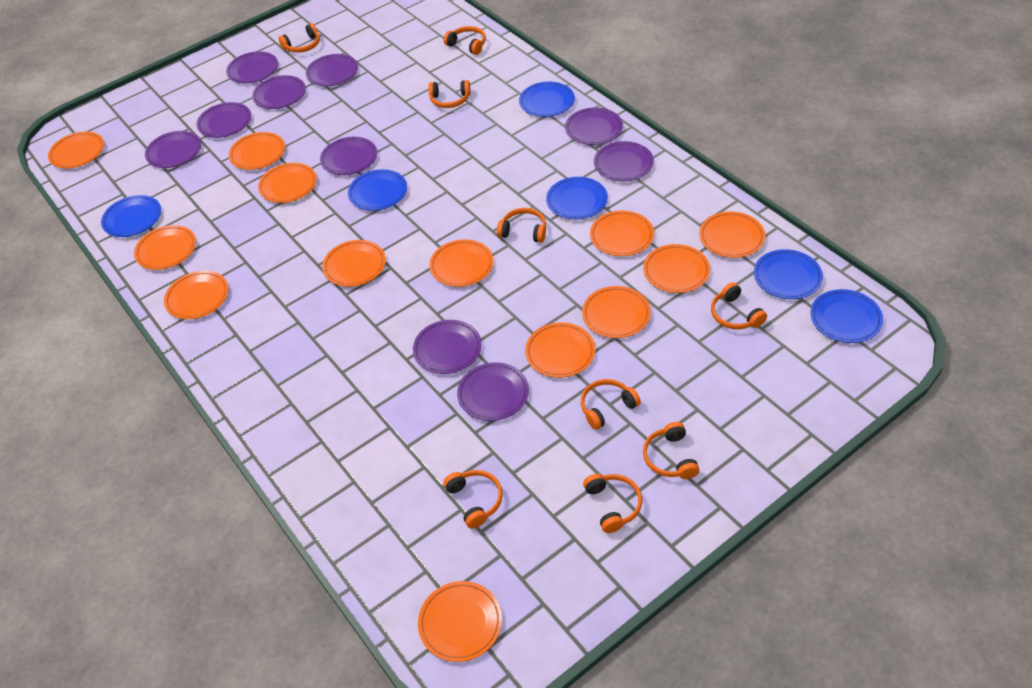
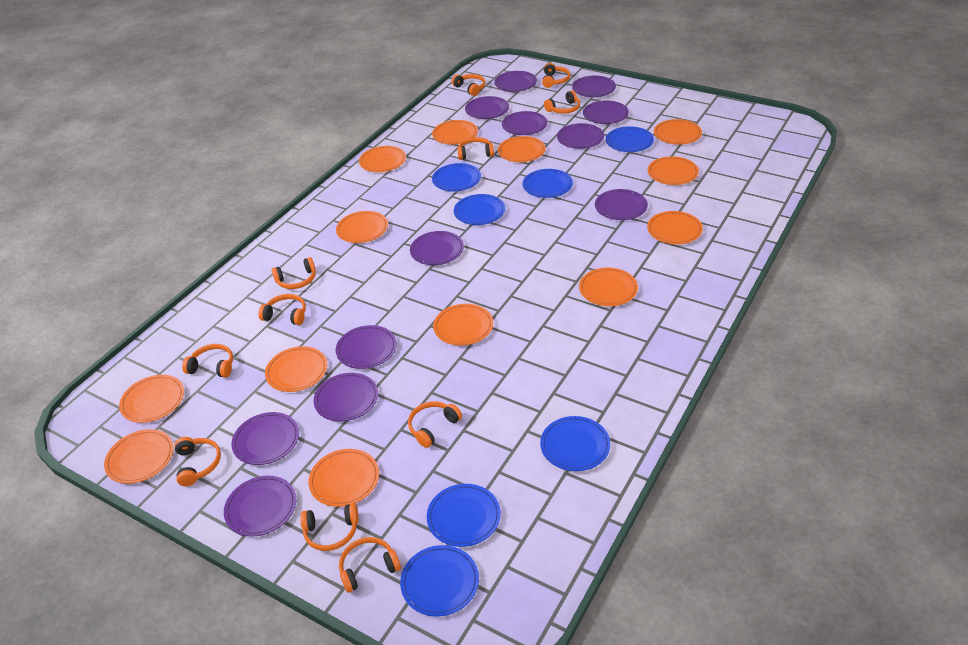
blue plate: [101,195,161,237] [348,169,407,211] [519,82,575,117] [546,177,608,219] [754,249,823,299] [810,289,883,343] = 6 -> [400,545,479,617] [427,484,501,547] [432,163,481,192] [454,194,505,225] [523,169,573,198] [540,416,610,471] [606,126,654,152] = 7
orange headphones: [279,23,320,53] [428,80,471,108] [443,470,503,529] [444,26,486,55] [497,208,546,243] [581,379,641,430] [583,474,642,533] [643,422,699,479] [711,282,767,329] = 9 -> [175,437,221,486] [182,344,233,378] [258,294,306,325] [272,257,316,289] [300,504,359,551] [339,537,401,593] [408,401,462,448] [452,74,485,96] [457,137,494,160] [542,63,570,88] [544,90,580,114] = 11
purple plate: [145,131,201,168] [196,102,251,138] [226,51,278,83] [252,75,306,109] [306,54,358,86] [320,137,377,175] [413,320,482,374] [457,362,529,421] [565,107,623,145] [594,141,654,181] = 10 -> [224,476,296,537] [231,412,299,465] [314,373,378,421] [336,325,397,369] [410,231,464,265] [465,96,509,119] [494,71,537,92] [502,111,548,135] [557,123,604,149] [572,76,616,97] [583,100,629,124] [595,189,648,220] = 12

